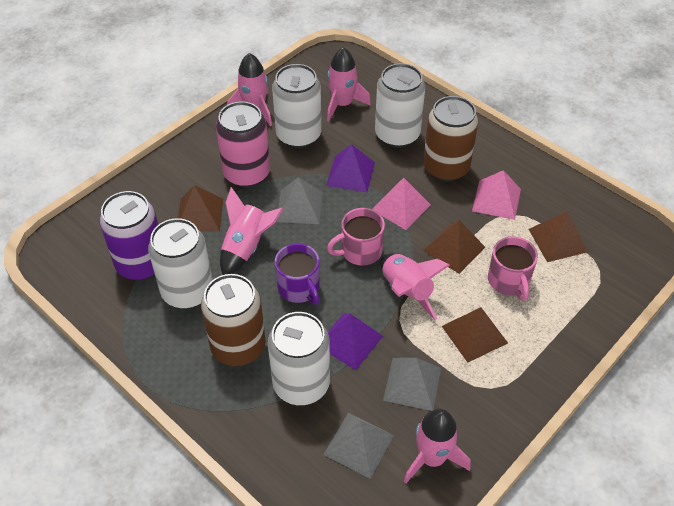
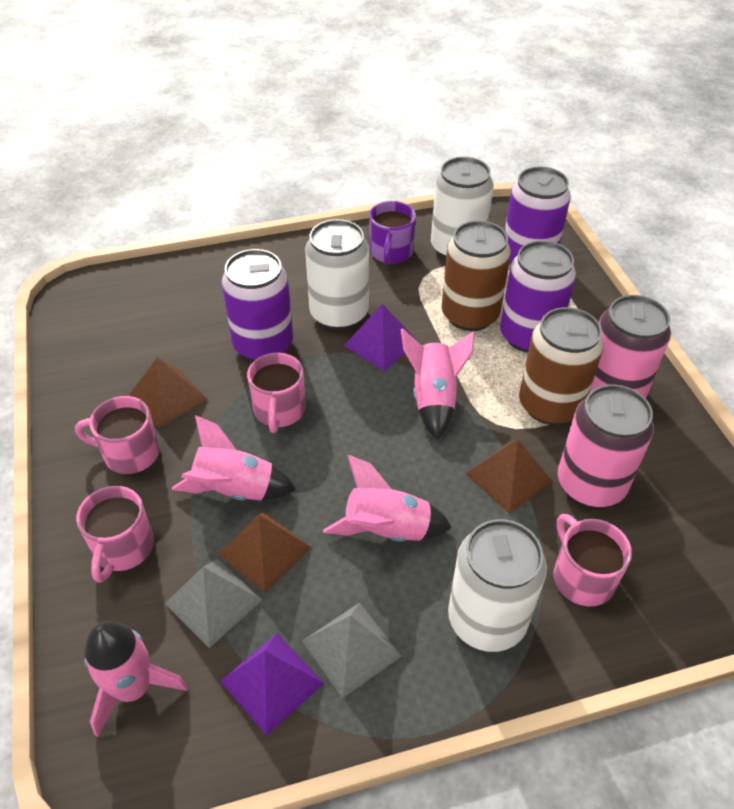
brown pyramid: [178,185,223,231] [423,220,485,274] [442,307,508,363] [529,211,588,262] = 4 -> [129,357,208,428] [219,512,312,593] [465,439,552,514] = 3
grey pyramid: [276,177,323,224] [323,413,394,479] [383,358,441,411] = 3 -> [165,559,262,648] [302,603,402,698] = 2
pink can: [216,102,270,187] = 1 -> [558,385,654,507] [590,295,671,399] = 2
pink mug: [327,208,385,266] [488,236,538,301] = 2 -> [75,396,160,474] [76,486,154,583] [247,352,306,433] [554,514,632,607] = 4
pink pyramid: [372,178,431,230] [472,170,521,220] = 2 -> none = 0
pink rocket: [220,187,283,275] [227,53,272,126] [327,47,371,121] [380,253,450,320] [404,409,471,483] = 5 -> [84,621,188,737] [172,415,296,501] [323,455,452,542] [401,328,475,440] = 4
purple can: [99,191,158,280] = 1 -> [221,249,293,361] [500,240,576,352] [505,167,571,265] = 3
white can: [148,218,213,309] [268,312,330,405] [272,64,322,148] [375,63,425,148] = 4 -> [305,219,369,330] [431,157,493,259] [448,519,547,652] = 3

